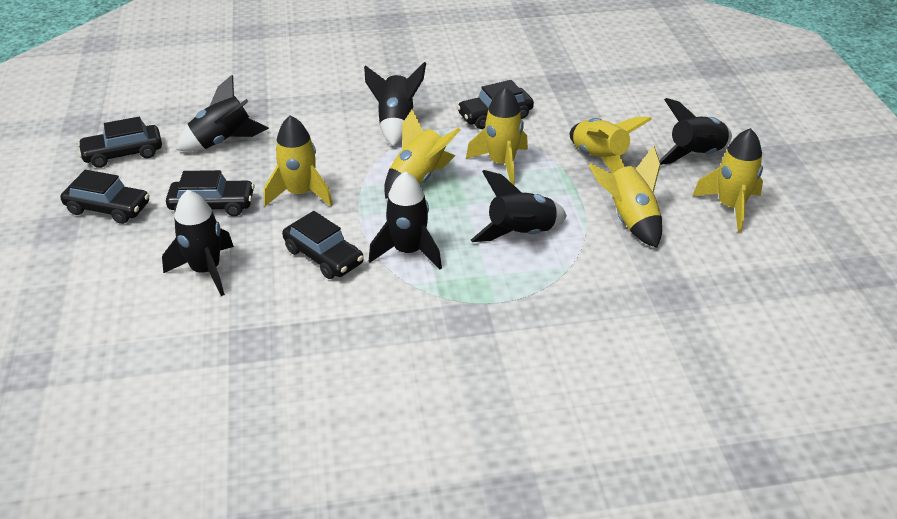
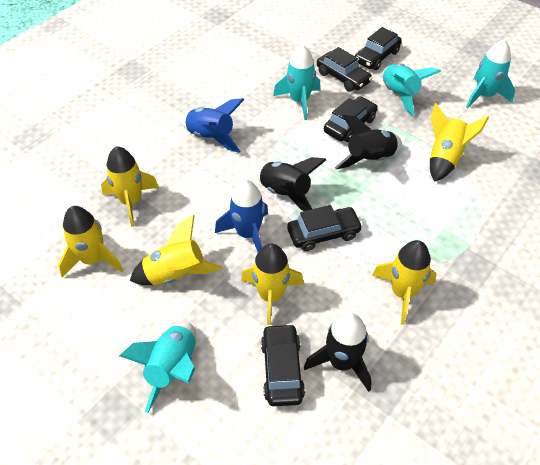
black rocket: [162,190,234,296] [176,75,269,152] [364,62,426,147] [369,171,442,270] [471,170,567,242] [659,98,732,165] = 6 -> [256,157,326,211] [304,312,372,392] [335,115,402,169] = 3
blue rocket: none = 0 -> [181,98,244,153] [215,179,268,252] = 2
turquoise rocket: none = 0 -> [119,322,196,413] [273,44,321,120] [382,63,441,116] [466,39,515,108] = 4

